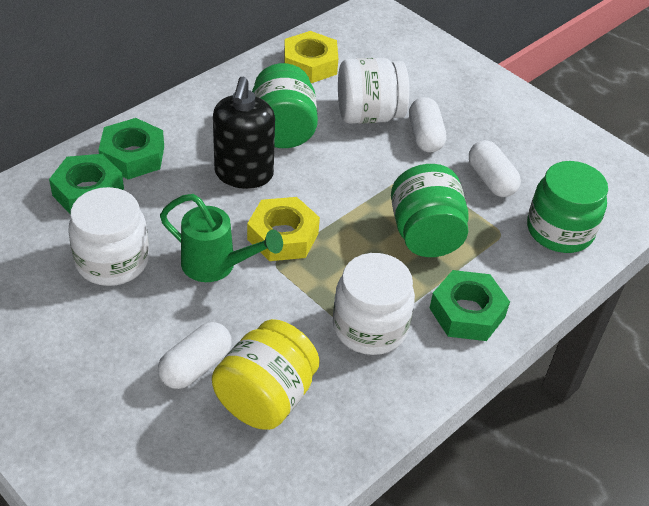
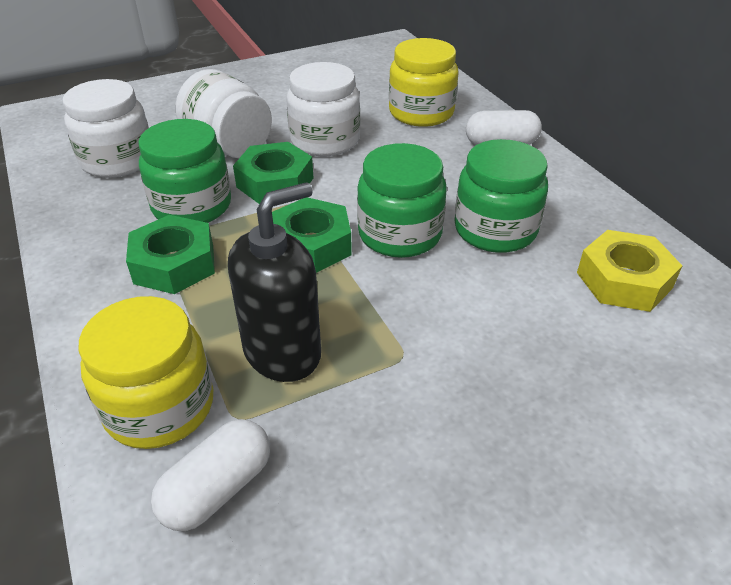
green watering can: [160,194,283,282] = 1 -> none = 0
white capsule: [158,322,232,389] [409,97,446,152] [469,140,521,197] = 3 -> [151,419,270,531] [466,110,542,145] = 2
yellow jar: [212,319,320,430] = 1 -> [79,296,213,449] [389,38,459,127] = 2
yellow nut: [247,197,320,261] [284,31,338,83] = 2 -> [577,230,682,312] = 1

